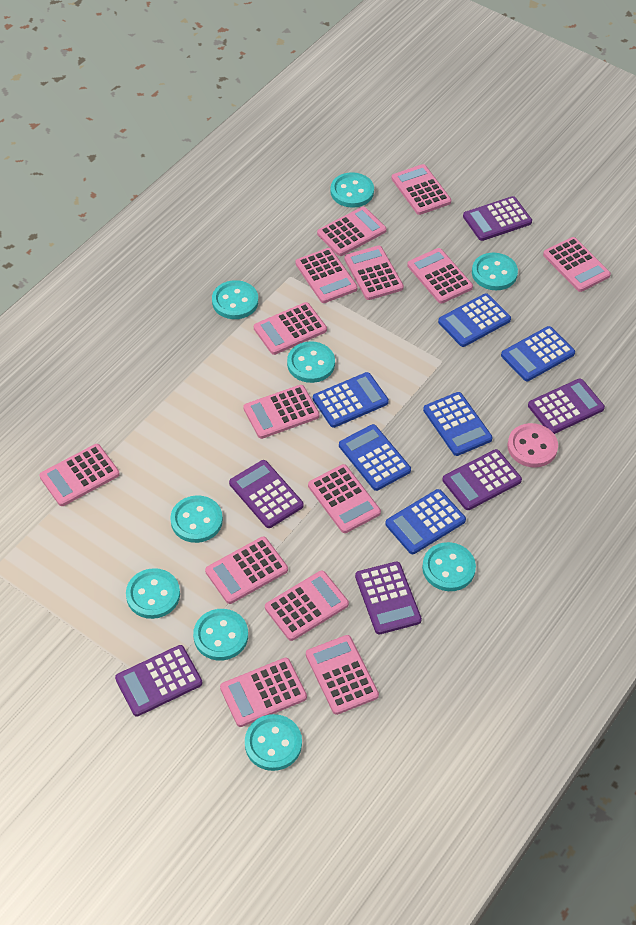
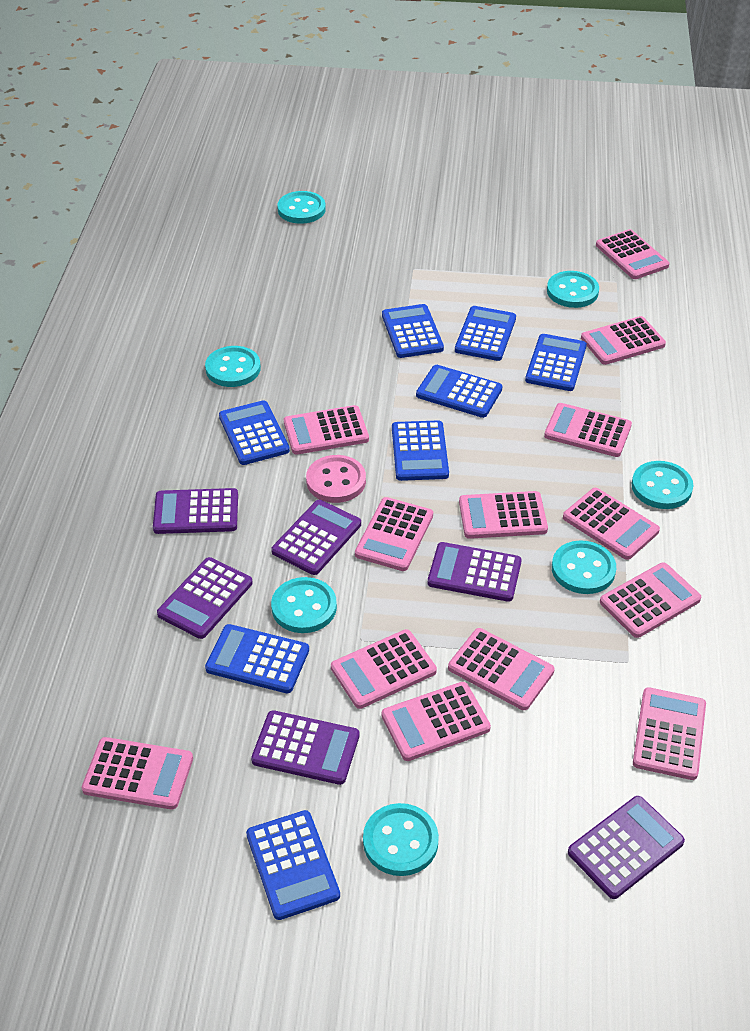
blue calculator: [313,372,389,428] [339,424,411,491] [385,489,466,554] [423,392,492,456] [438,293,511,347] [501,326,575,381] = 6 -> [205,624,309,693] [219,400,290,465] [246,810,340,920] [382,304,444,358] [392,420,449,481] [416,365,502,418] [455,306,516,361] [525,334,587,391] = 8
pink calculator: [39,444,120,506] [205,537,288,604] [220,658,307,727] [243,385,320,439] [254,302,327,355] [265,571,349,641] [295,248,358,303] [306,635,379,715] [308,464,381,533] [317,207,387,256] [344,245,404,300] [391,164,451,215] [407,248,473,304] [543,237,611,292] = 14 -> [81,737,193,809] [284,405,369,455] [331,629,437,709] [355,497,433,571] [382,682,491,761] [448,628,555,710] [459,491,548,539] [544,403,632,457] [563,488,660,560] [581,316,666,365] [596,229,669,279] [600,562,701,638] [633,687,706,780] = 13
turquoise button: [126,568,180,619] [170,495,223,543] [193,609,248,661] [212,280,258,319] [245,714,302,771] [287,342,335,383] [330,172,374,208] [422,542,476,591] [472,253,518,290] = 9 -> [205,346,261,387] [271,577,337,633] [277,191,326,224] [363,803,439,876] [547,271,599,308] [552,540,616,594] [632,461,693,509] = 7

